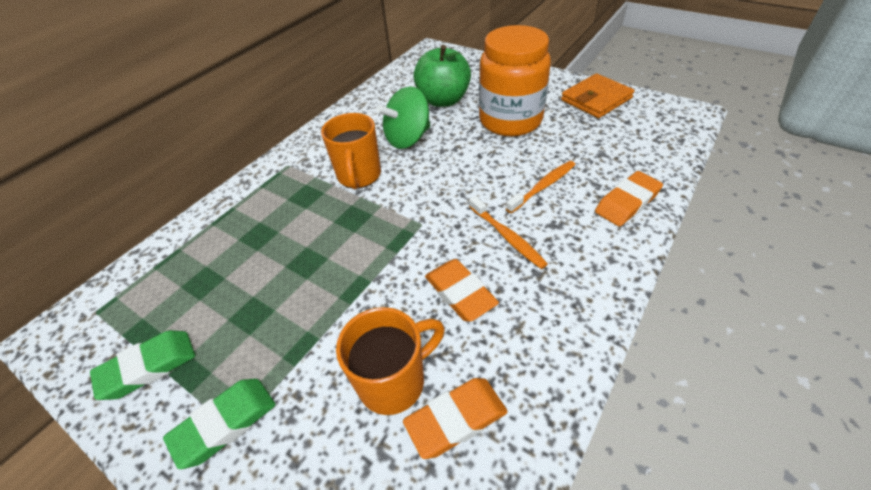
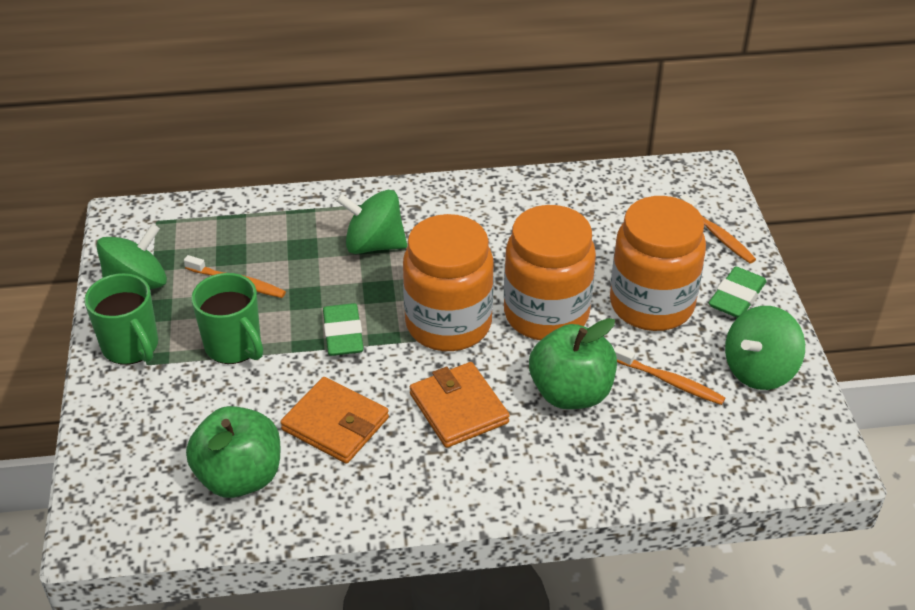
green apple: [413,45,471,107] = 1 -> [186,406,280,498] [529,318,617,409] = 2
green mug: none = 0 -> [84,273,158,365] [191,273,263,364] = 2
green spinning top: [377,86,430,149] = 1 -> [96,224,167,289] [336,190,407,254] [725,306,805,390] = 3
orange eraser: [403,378,508,459] [425,259,499,322] [595,171,663,227] = 3 -> none = 0
orange jar: [479,25,551,136] = 1 -> [403,214,494,351] [504,205,596,340] [610,196,706,331] = 3
orange mug: [321,113,381,189] [336,307,445,415] = 2 -> none = 0
orange toothbrush: [469,196,548,269] [506,161,575,213] = 2 -> [184,255,286,298] [614,346,725,405] [679,194,756,264] = 3
orange wallet: [561,74,635,118] = 1 -> [280,377,389,464] [410,362,510,448] = 2

